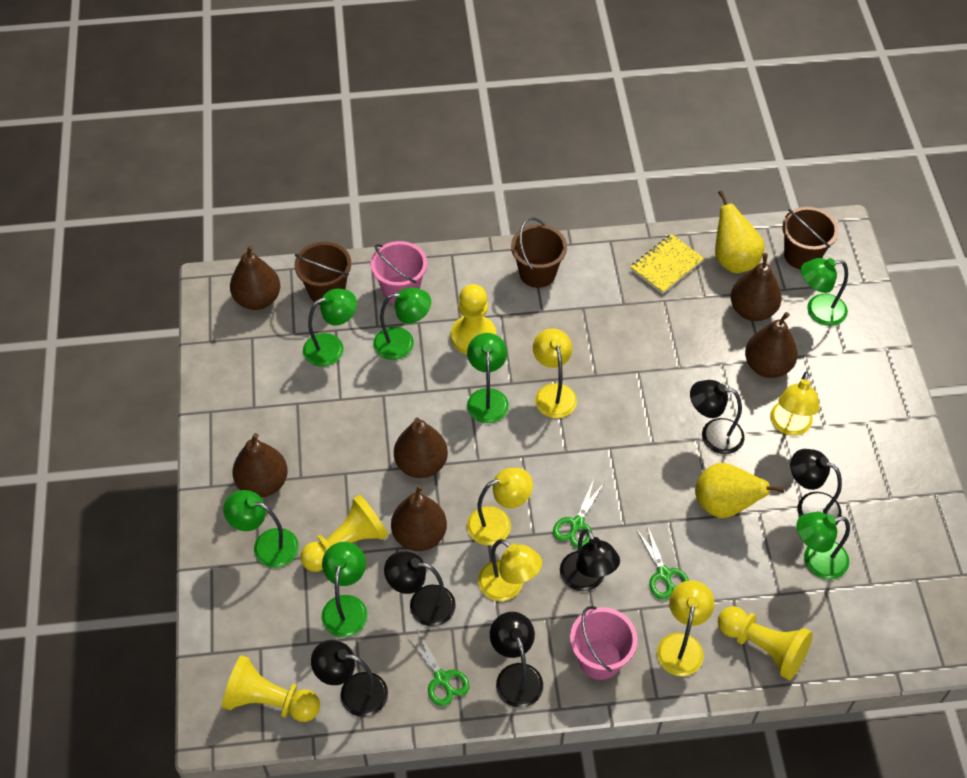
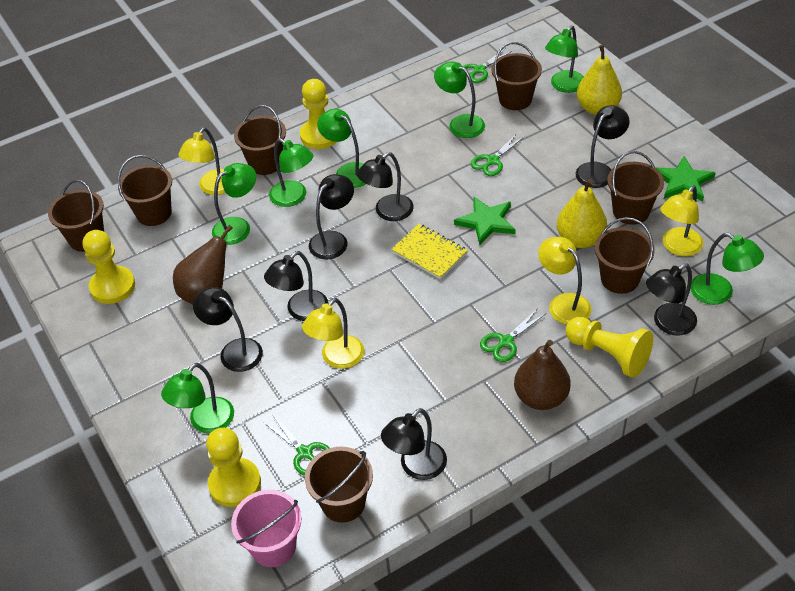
black lamp: [311,640,388,717] [384,552,456,626] [490,612,543,708] [560,529,620,591] [690,380,744,454] [790,449,842,525] = 6 -> [193,287,263,372] [264,251,328,321] [309,174,354,260] [357,152,414,221] [381,408,447,480] [576,105,630,188] [646,263,697,336] = 7
brown bucket: [295,242,351,305] [511,217,567,288] [782,207,839,269] = 3 -> [48,180,104,252] [118,155,172,226] [234,105,286,175] [305,447,373,523] [491,42,542,110] [595,217,654,294] [607,151,664,225] = 7
brown pear: [230,245,280,310] [232,433,288,497] [391,485,447,551] [394,418,448,478] [731,253,782,321] [745,312,798,378] = 6 -> [173,225,233,304] [514,340,571,410] = 2
green scissors: [407,629,470,706] [553,479,604,548] [637,525,689,599] = 3 -> [263,416,329,476] [463,48,512,83] [471,133,524,176] [480,308,545,362] = 4
green star: none = 0 -> [454,196,516,245] [656,156,715,202] = 2
pink bucket: [371,241,427,304] [570,606,637,680] = 2 -> [231,490,301,567] = 1
yellow lamp: [467,468,533,546] [478,539,542,601] [533,328,577,418] [657,580,715,676] [770,371,820,436] = 5 -> [178,128,226,195] [302,298,364,369] [538,237,591,325] [660,186,703,256] = 4

